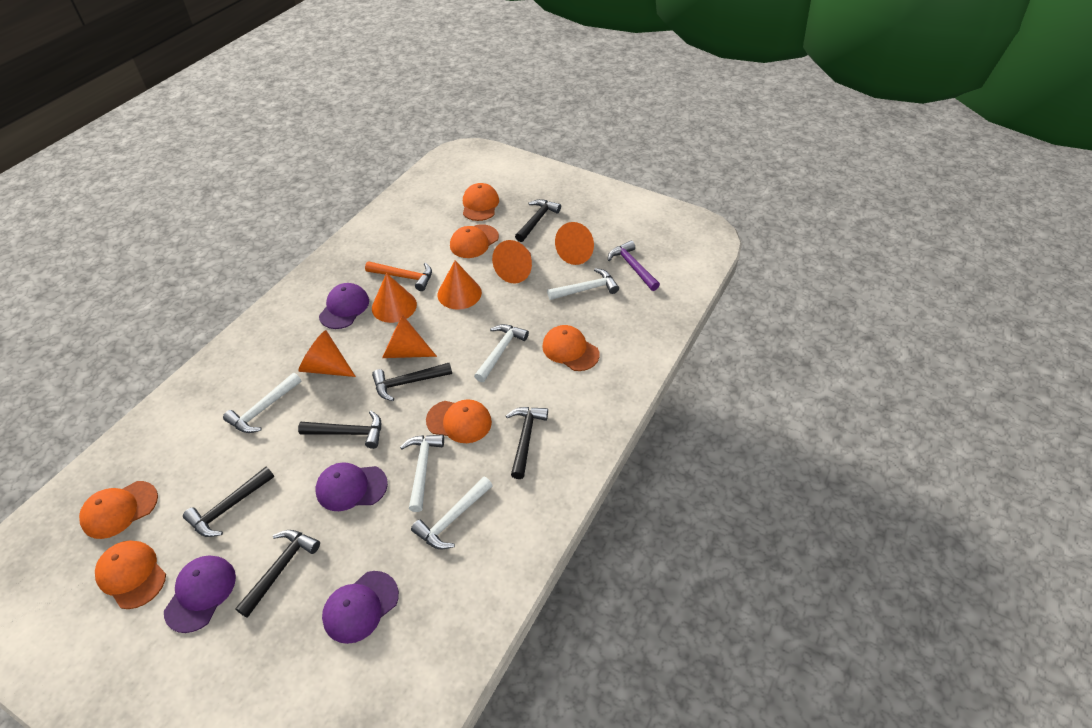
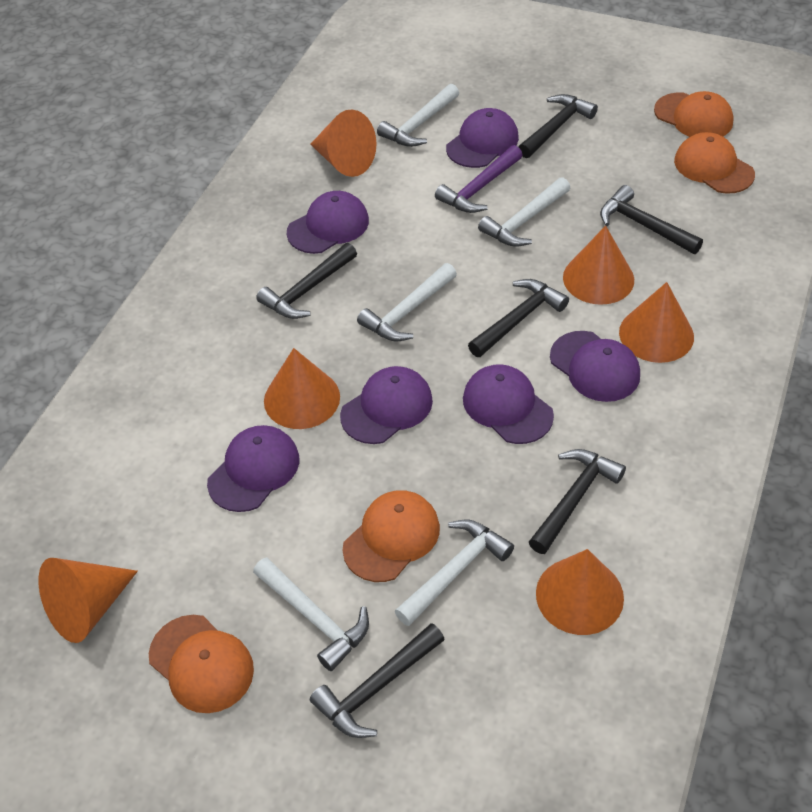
orange cap: [79,481,158,539] [95,540,166,609] [426,399,492,443] [450,224,499,258] [463,183,499,221] [542,325,599,371] = 6 -> [149,615,254,713] [343,490,440,582] [654,91,734,137] [674,132,755,194] = 4
orange hammer: [365,261,432,291] = 1 -> none = 0
purple cap: [164,556,236,633] [316,462,388,511] [319,283,369,329] [322,571,399,644] = 4 -> [207,425,299,512] [287,191,369,254] [340,366,433,444] [446,108,519,168] [463,364,554,444] [550,331,640,402] = 6

